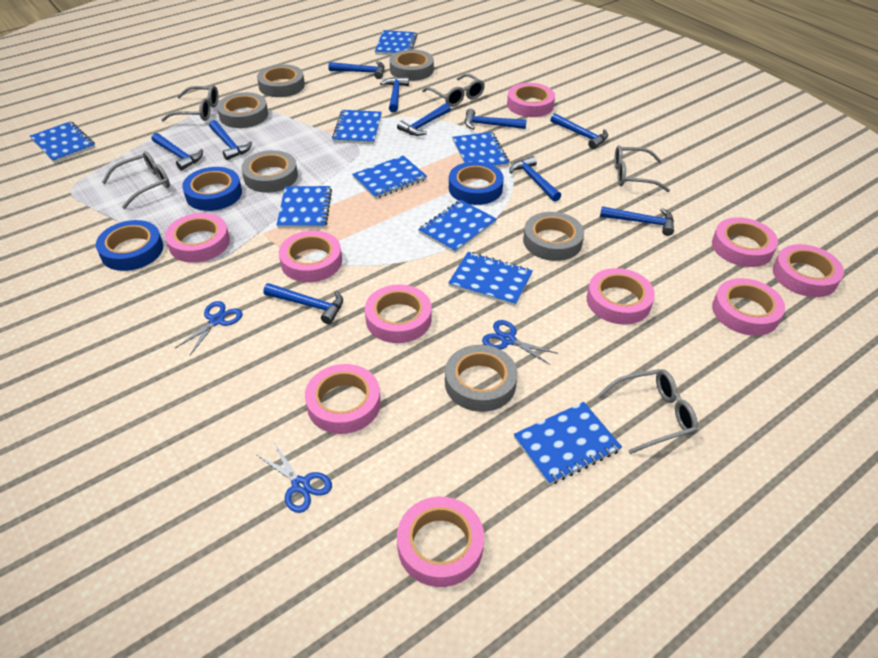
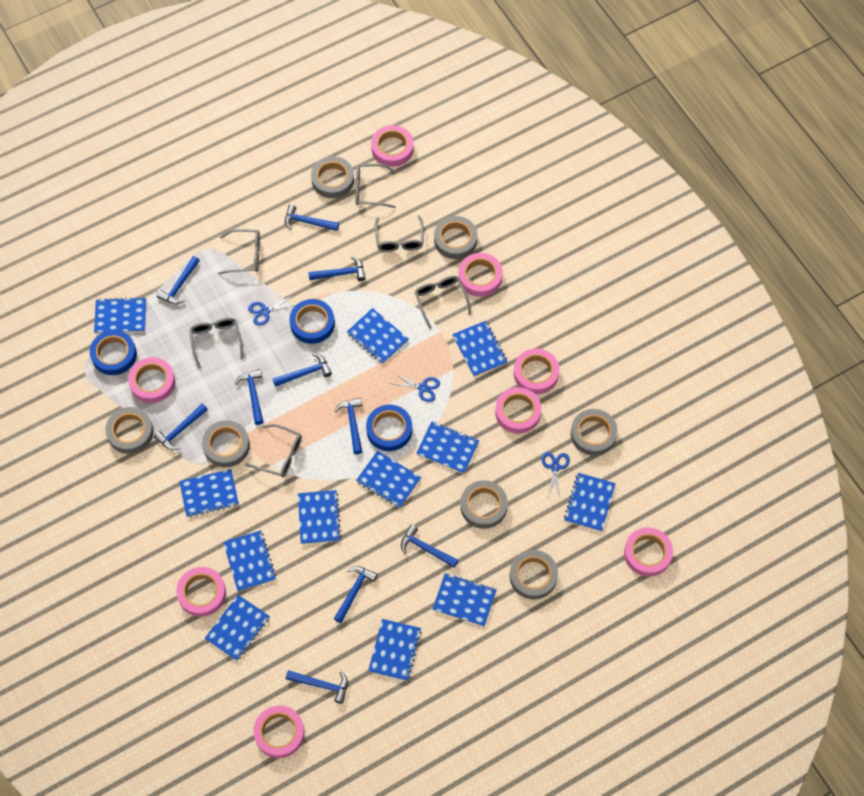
blue notebook: [30,121,95,163] [277,186,332,228] [332,110,382,144] [352,155,427,199] [375,30,417,55] [418,200,497,253] [448,252,533,306] [452,132,510,168] [513,402,622,485] = 9 -> [94,297,146,333] [179,469,239,517] [205,595,270,661] [223,530,276,592] [298,490,341,544] [347,308,408,364] [356,451,421,508] [368,619,421,681] [416,422,479,474] [433,573,497,627] [452,321,508,377] [564,473,616,532] = 12
grey glasses: [102,151,170,209] [161,85,218,122] [422,74,485,107] [598,369,698,454] [614,145,670,192] = 5 -> [189,318,243,368] [218,229,260,275] [245,424,302,477] [355,164,397,208] [375,215,424,252] [415,276,471,329] = 6
grey tape: [217,92,268,128] [241,150,298,193] [257,64,305,97] [390,49,434,81] [445,345,518,412] [523,212,584,261] = 6 -> [105,407,153,454] [202,420,250,467] [311,156,354,198] [434,216,478,259] [460,480,508,529] [509,550,558,599] [571,409,618,456] = 7
pink tape: [165,213,230,263] [279,231,342,282] [305,364,381,434] [365,285,432,343] [397,497,484,587] [507,83,555,117] [587,268,655,325] [712,217,778,267] [712,278,785,336] [773,244,844,297] = 10 -> [128,357,175,403] [176,567,226,617] [253,706,305,758] [371,125,414,167] [458,253,503,297] [495,387,542,434] [514,348,560,394] [624,527,673,577] = 8

